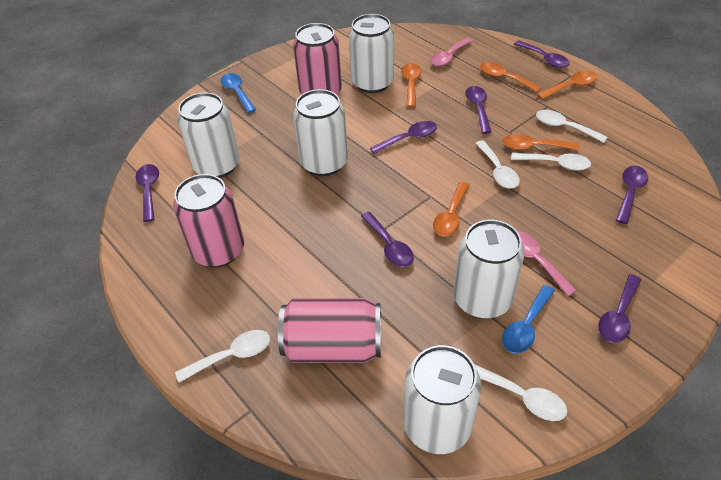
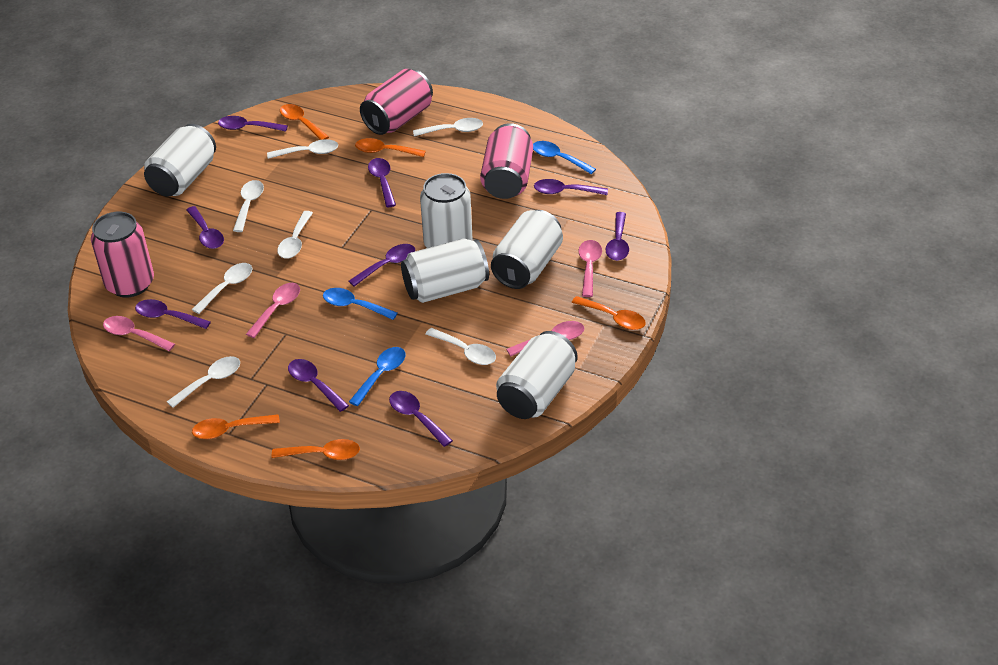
blue spoon: [221,73,256,113] [502,285,555,353] = 2 -> [323,288,398,320] [349,347,406,406] [533,141,596,174] = 3
pink spoon: [430,38,473,66] [518,232,577,296] = 2 -> [103,316,175,351] [246,283,300,338] [506,321,584,356] [578,240,602,297] = 4
purple spoon: [136,164,159,222] [361,211,414,267] [370,121,437,154] [465,86,492,134] [514,40,570,68] [598,274,641,343] [616,166,648,224] = 7 -> [135,299,211,329] [186,206,224,249] [218,116,288,132] [288,359,349,412] [349,244,415,287] [368,158,396,207] [389,391,453,447] [534,179,608,195] [606,212,629,261] = 9
white spoon: [175,330,270,383] [474,364,567,421] [475,140,520,188] [511,153,591,171] [536,110,607,143] = 5 -> [167,356,240,408] [192,263,253,314] [233,180,264,232] [267,139,338,159] [277,211,313,259] [413,118,483,136] [426,328,496,365] = 7

